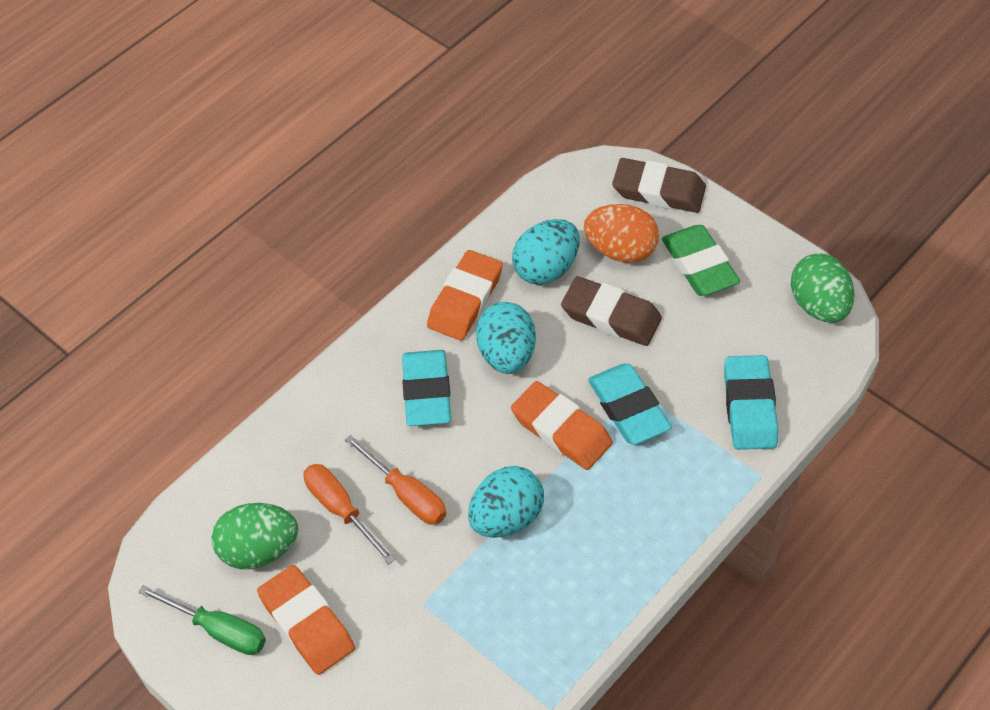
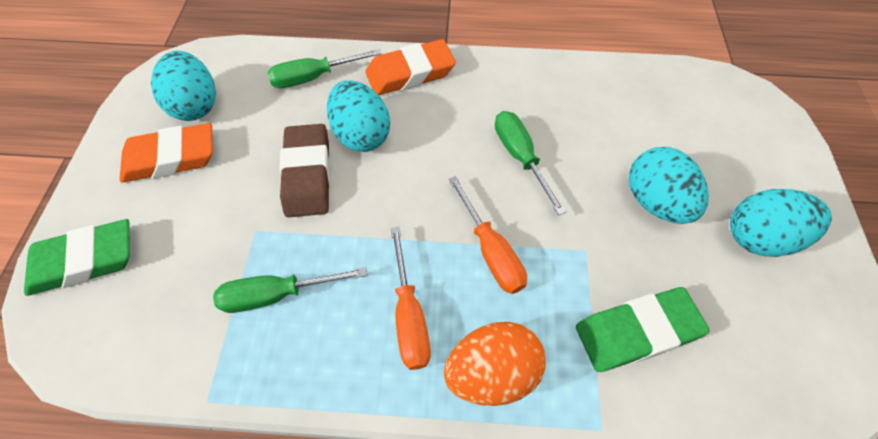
brown eraser: [561,276,662,346] [612,158,706,213] = 2 -> [280,124,330,217] = 1
green egg: [212,503,298,569] [791,254,855,323] = 2 -> none = 0
green eraser: [662,225,740,296] = 1 -> [24,219,130,296] [576,287,710,372] = 2
green screwdriver: [138,585,266,655] = 1 -> [213,267,367,313] [267,49,382,88] [495,111,566,215] = 3
orange eraser: [257,565,355,675] [427,250,503,341] [511,381,613,470] = 3 -> [120,123,213,182] [365,39,456,95] = 2
turquoise egg: [468,466,544,538] [476,302,536,374] [512,219,579,285] = 3 -> [151,51,216,121] [327,80,390,152] [629,147,709,224] [730,189,832,257] = 4
turquoise eraser: [402,350,451,426] [588,364,672,444] [724,355,778,450] = 3 -> none = 0

